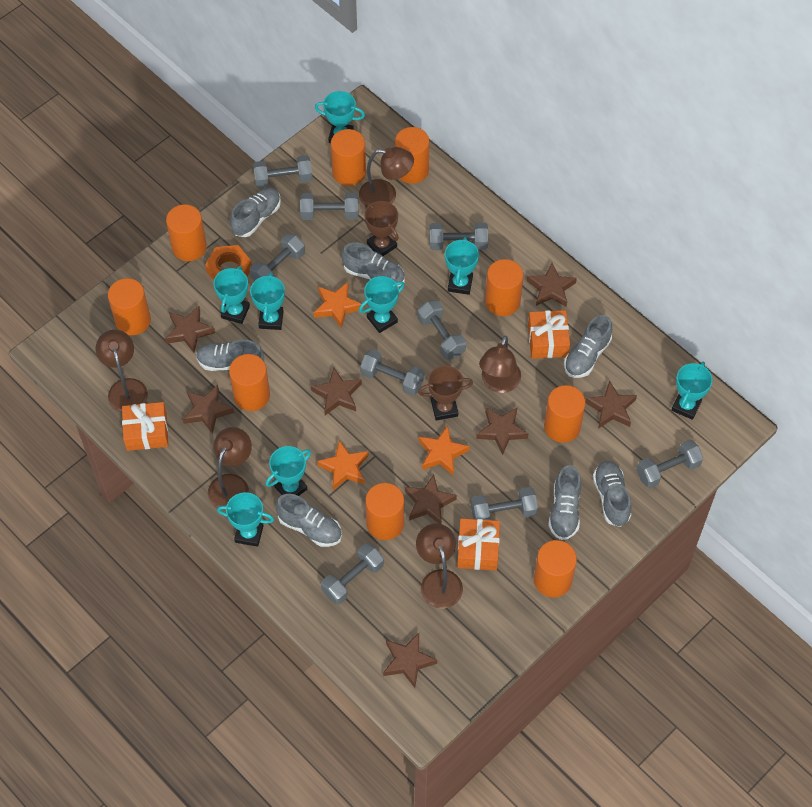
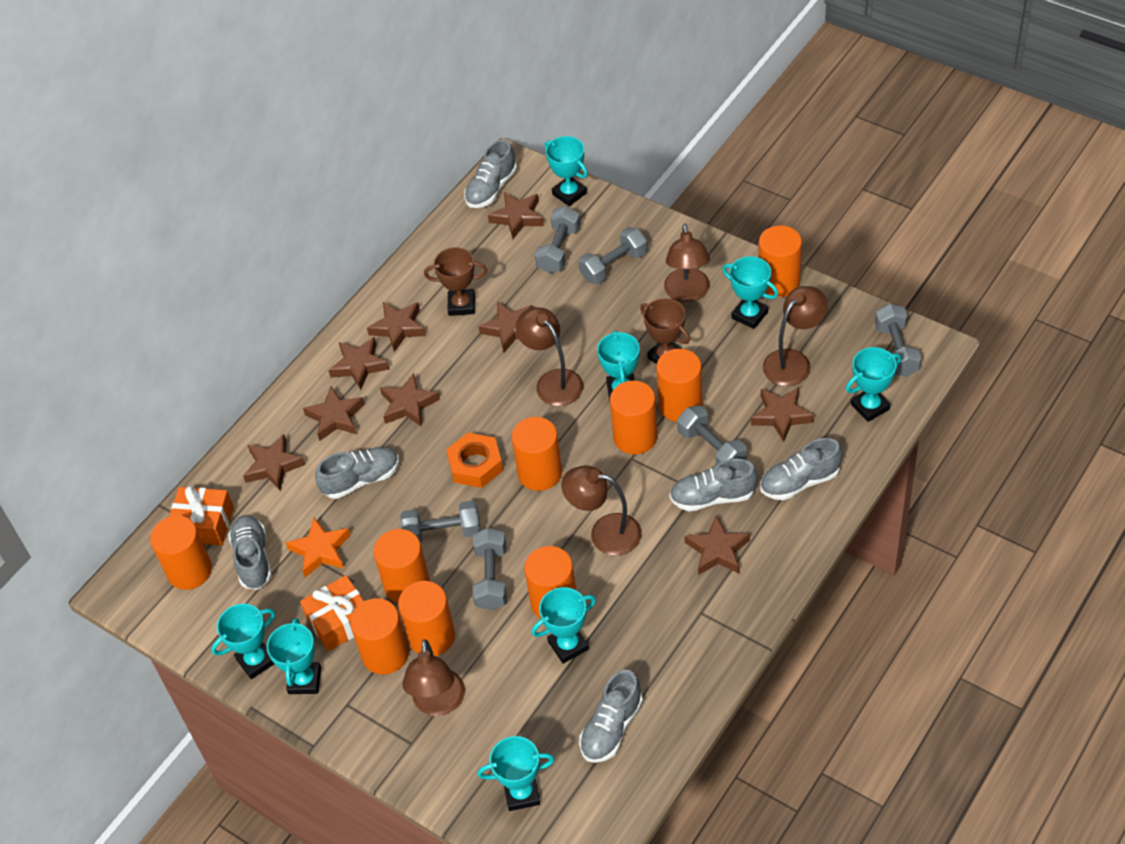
brown star: [165,306,215,353] [183,385,234,434] [311,368,362,415] [383,633,437,688] [405,475,457,524] [476,408,528,455] [527,263,577,307] [585,380,637,429] = 8 -> [243,434,305,491] [303,387,365,441] [328,337,389,390] [367,302,426,352] [380,373,440,427] [479,301,533,353] [488,192,544,239] [684,515,750,575] [751,387,814,442] = 9
grey dumbbell: [250,233,305,281] [253,155,312,188] [300,193,358,220] [321,543,384,605] [360,349,424,396] [418,300,466,360] [429,222,488,250] [471,487,538,520] [637,439,703,488] = 9 -> [400,500,481,543] [473,528,507,610] [535,206,581,273] [578,227,647,285] [677,405,747,465] [875,304,921,377] = 6
grey shoe: [196,340,264,371] [230,188,281,237] [276,494,342,547] [341,242,405,287] [548,465,581,540] [564,315,612,378] [593,461,632,527] = 7 -> [228,515,272,590] [315,447,399,499] [464,140,517,208] [579,670,643,763] [670,459,757,511] [760,438,842,500] = 6
orange gift: [122,402,168,451] [457,518,500,570] [528,310,570,359] = 3 -> [169,486,234,545] [300,575,364,651] = 2
orange star: [314,282,363,329] [317,440,369,490] [419,426,470,476] = 3 -> [286,518,351,577] = 1

